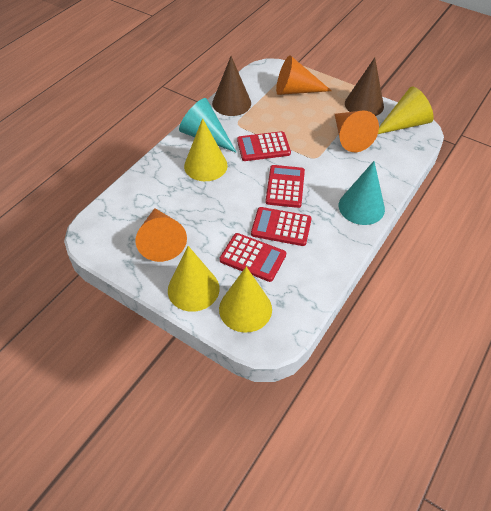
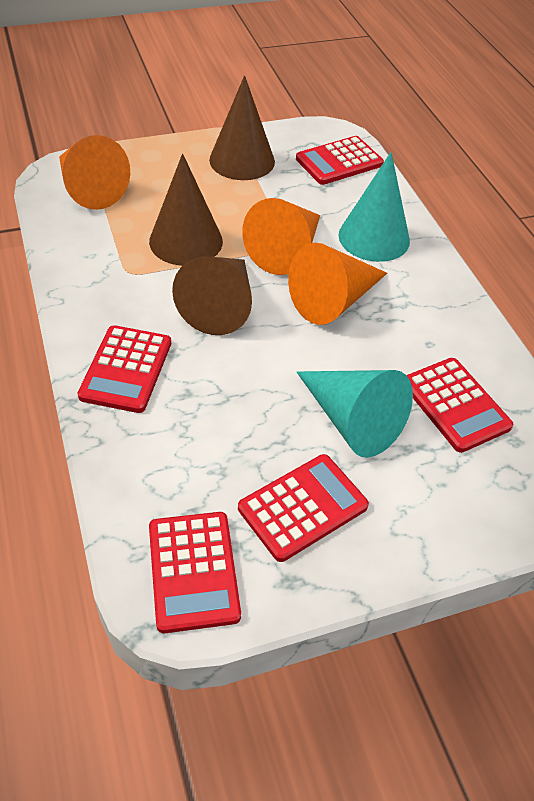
brown cone: [212,56,251,116] [345,58,384,116] = 2 -> [149,154,223,266] [172,257,252,335] [209,75,275,180] = 3
red calculator: [219,233,286,282] [237,131,291,161] [251,207,312,246] [266,165,305,208] = 4 -> [77,325,171,413] [149,512,241,633] [238,454,369,562] [296,136,384,185] [406,358,514,453] = 5
yellow cone: [168,246,219,312] [184,118,228,181] [219,267,272,333] [378,87,434,134] = 4 -> none = 0

